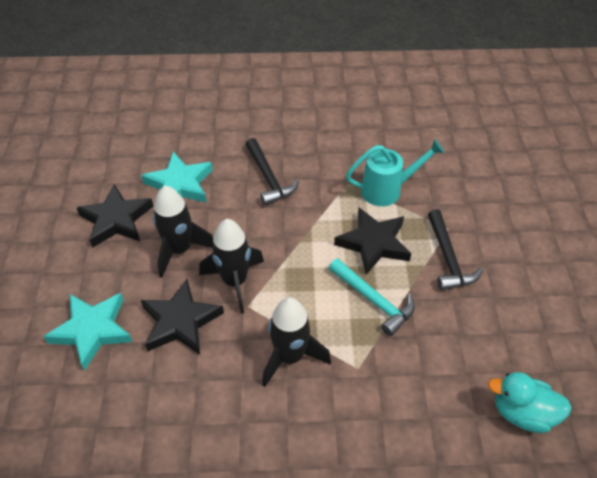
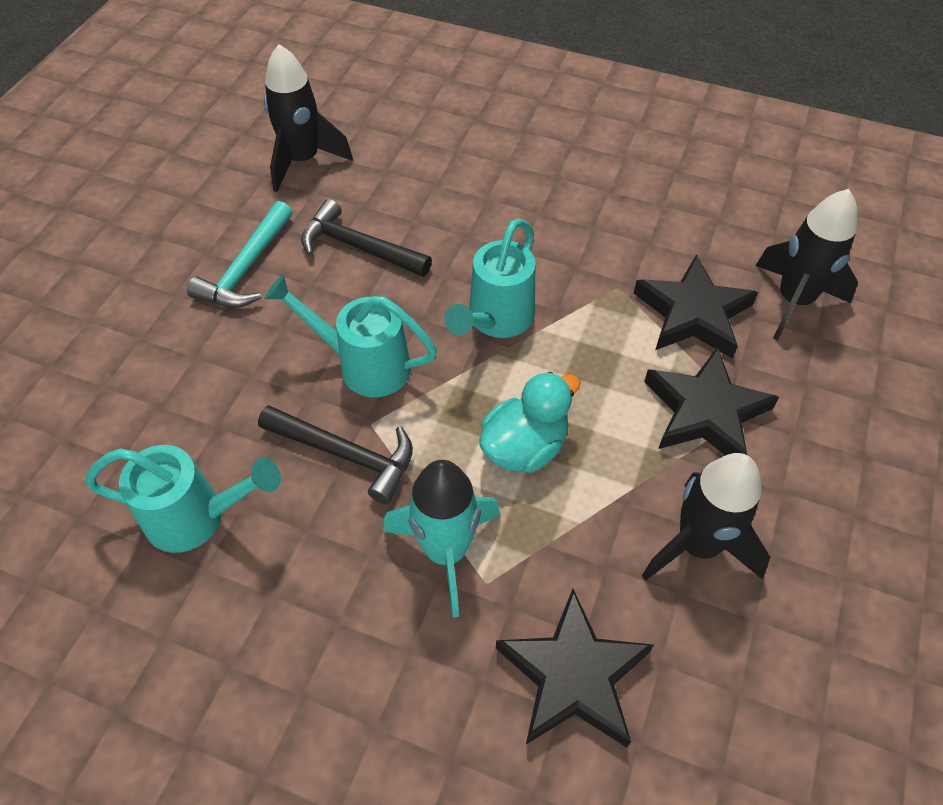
turquoise rocket: none = 0 -> [383,460,500,618] = 1
turquoise star: [43,293,133,371] [141,152,213,203] = 2 -> none = 0
turquoise watering can: [346,139,444,206] = 1 -> [85,445,281,553] [264,275,437,397] [444,218,535,338] = 3

